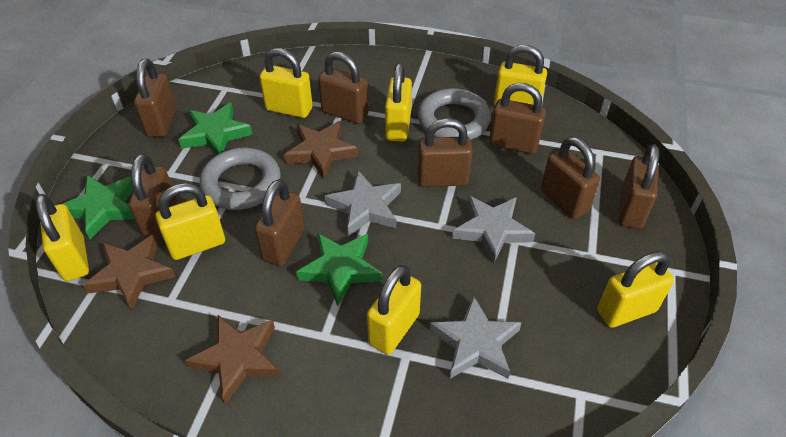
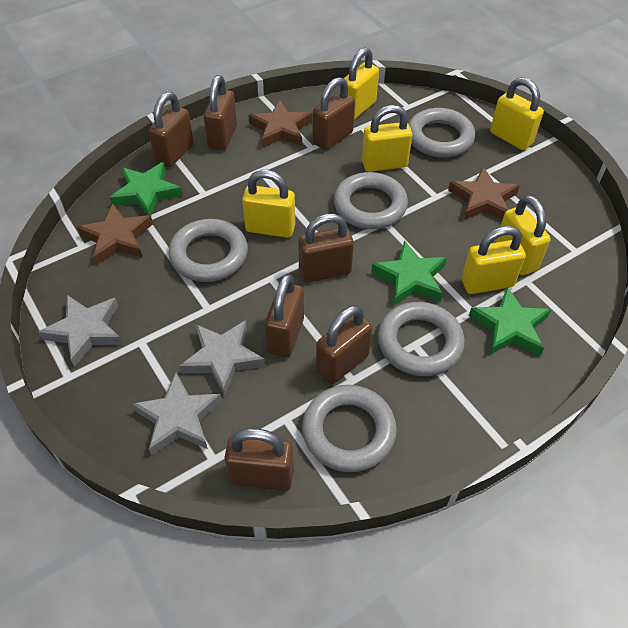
brown padlock: [129,154,177,239] [134,59,177,137] [254,179,305,266] [318,52,369,124] [417,118,473,187] [489,83,546,154] [541,137,600,219] [619,144,659,229] = 8 -> [148,92,194,168] [203,75,237,150] [225,428,294,491] [265,274,304,358] [298,213,354,283] [312,77,355,150] [316,305,373,384] = 7
grey ring: [200,148,281,210] [418,88,491,140] = 2 -> [169,219,248,282] [302,385,397,472] [334,172,408,229] [378,302,465,376] [408,108,475,158] = 5
yellow padlock: [36,194,89,281] [156,183,225,260] [259,48,313,118] [367,265,421,355] [385,63,412,142] [494,45,547,106] [597,251,674,328] = 7 -> [242,170,295,238] [344,48,379,119] [362,105,412,172] [462,226,526,294] [490,77,544,150] [496,195,551,275] = 6

